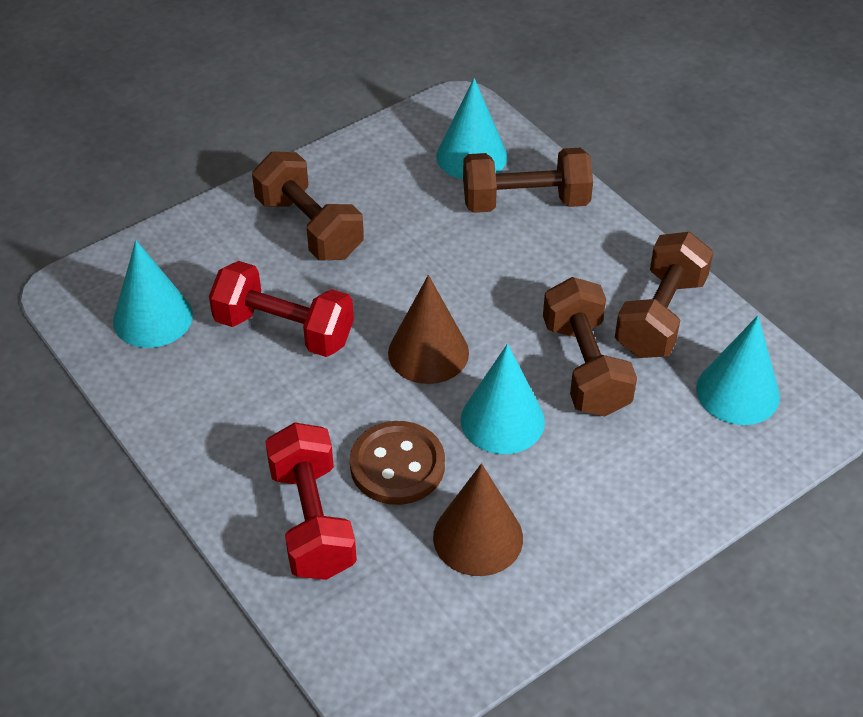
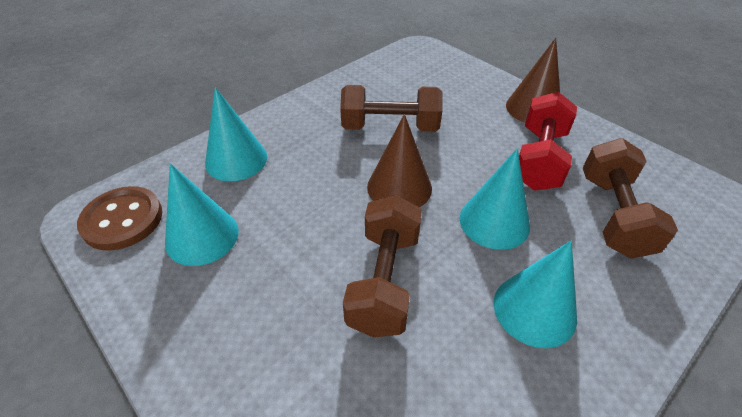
brown dumbbell: [252,151,364,261] [463,148,593,213] [543,277,637,417] [615,232,713,358] = 4 -> [340,85,442,132] [343,195,422,338] [583,138,678,259] = 3
red dumbbell: [209,261,354,357] [265,422,357,580] = 2 -> [519,92,577,191] = 1

